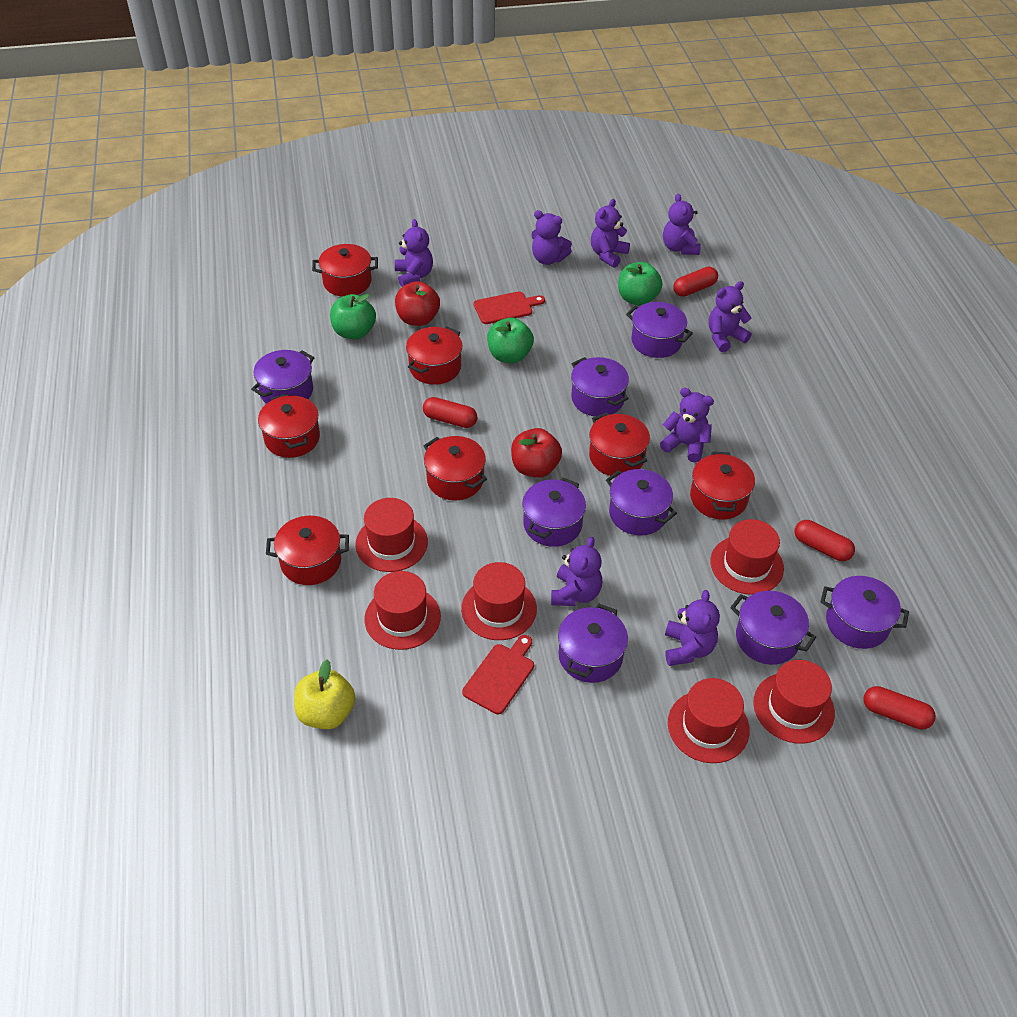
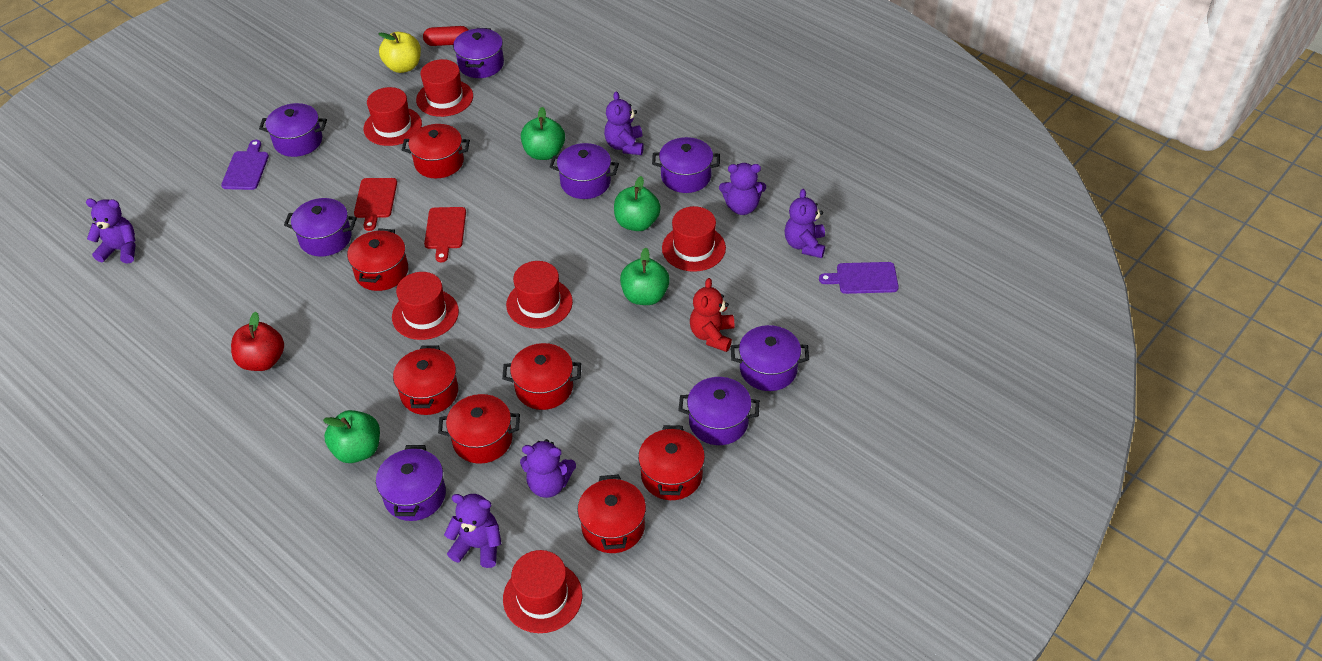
green apple: [330,294,376,339] [487,318,534,363] [618,262,662,306] = 3 -> [323,410,380,463] [521,107,565,160] [614,176,661,231] [620,247,670,305] = 4
purple cutting board: none = 0 -> [221,140,269,190] [819,262,899,294] = 2
purple teddy bear: [395,219,433,287] [531,210,572,265] [551,537,602,606] [591,199,630,268] [660,388,714,463] [663,194,701,255] [665,590,720,666] [708,281,752,352] = 8 -> [86,198,136,264] [444,494,501,568] [520,439,576,498] [604,91,644,155] [719,163,766,215] [785,189,825,258] = 6
red apple: [395,281,440,326] [511,428,562,478] = 2 -> [231,311,284,371] = 1
red capsule: [423,397,477,428] [673,266,718,297] [795,520,855,561] [863,686,936,730] = 4 -> [423,26,469,46] = 1
red teddy bear: none = 0 -> [690,278,735,352] = 1

